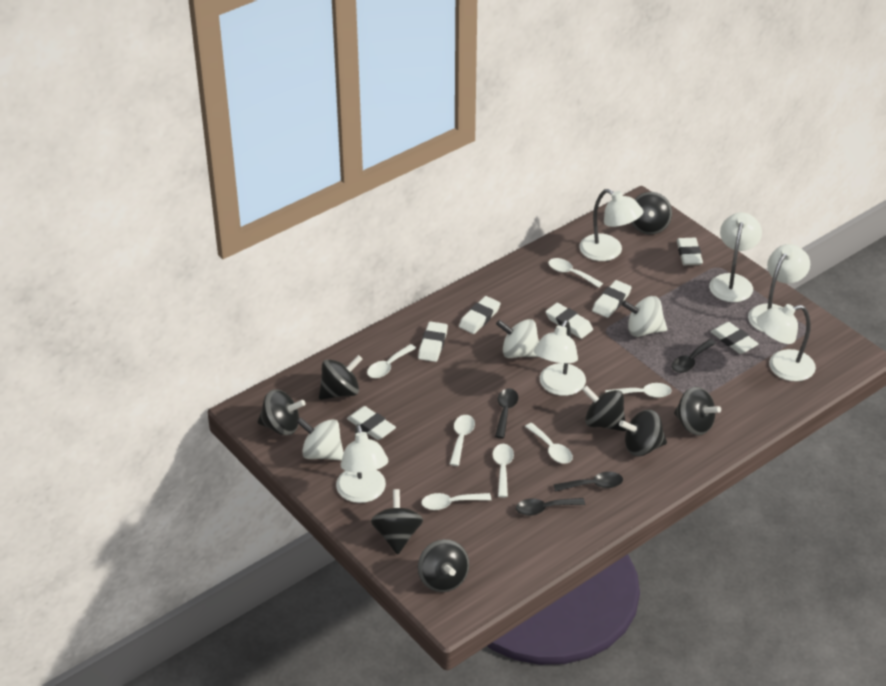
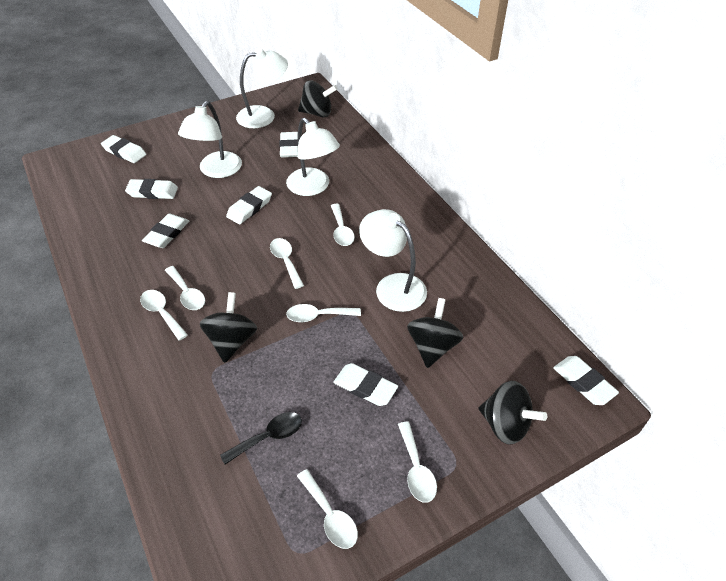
black spinning top: [258,389,306,436] [319,355,363,400] [371,489,423,554] [418,539,469,592] [582,385,626,431] [619,409,667,456] [631,192,672,235] [674,387,721,435] = 8 -> [200,292,257,363] [298,80,337,117] [407,298,463,368] [479,381,547,445] = 4
black spoon: [495,388,518,439] [516,498,585,516] [554,472,623,492] [672,339,716,373] = 4 -> [220,412,302,464] = 1
white lamp: [336,424,388,503] [534,320,586,396] [579,189,643,261] [709,212,762,302] [748,244,810,332] [757,304,816,381] = 6 -> [178,101,242,178] [236,48,288,128] [286,118,340,196] [359,209,427,312] = 4
white spinning top: [297,417,344,461] [496,319,539,358] [622,296,667,337] = 3 -> none = 0

